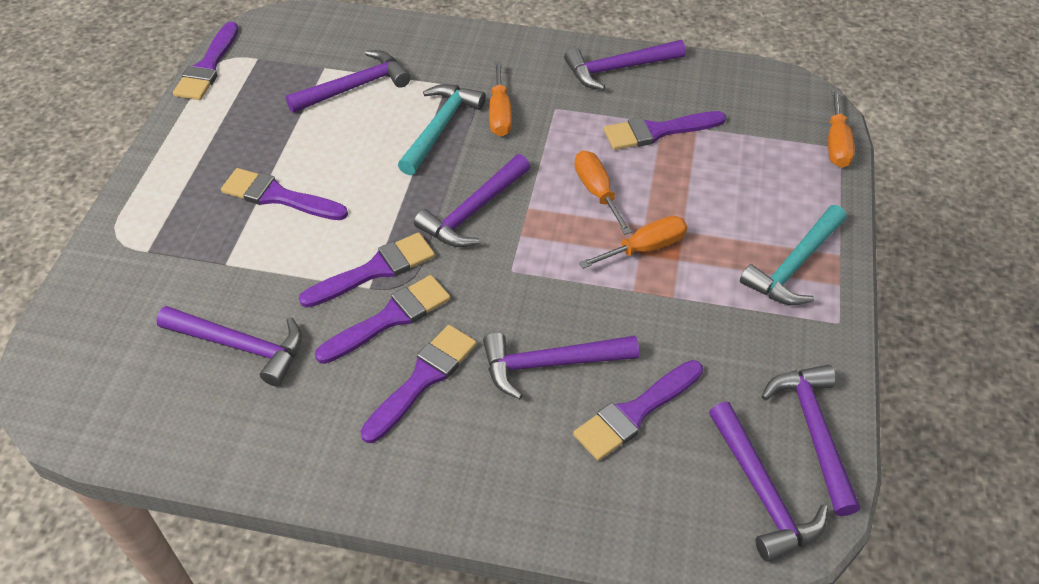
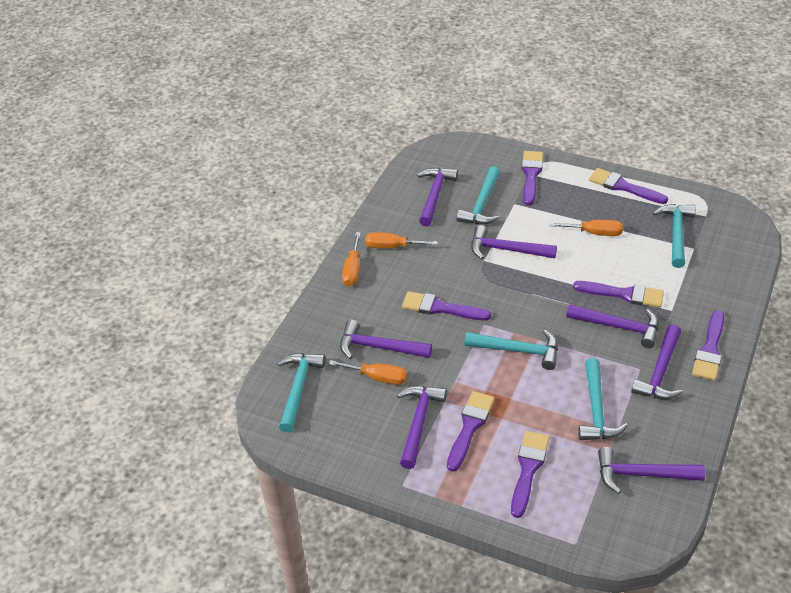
turquoise hammer: [398,84,486,175] [740,205,846,305] = 2 -> [277,353,325,432] [456,166,500,225] [465,330,558,370] [578,358,628,440] [653,204,696,268] = 5

